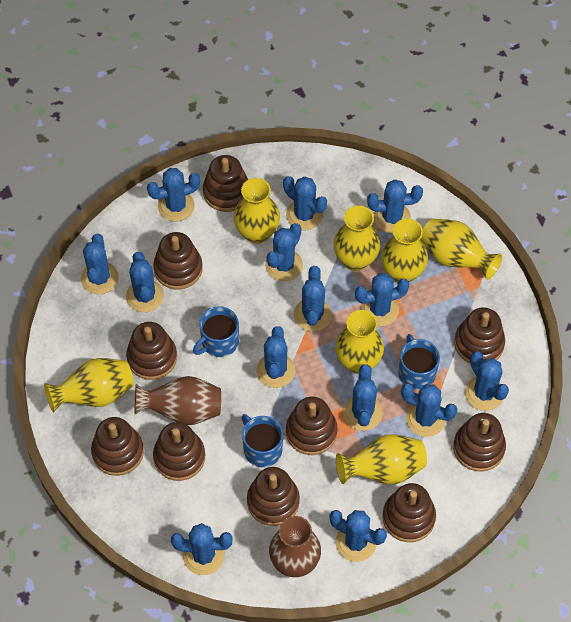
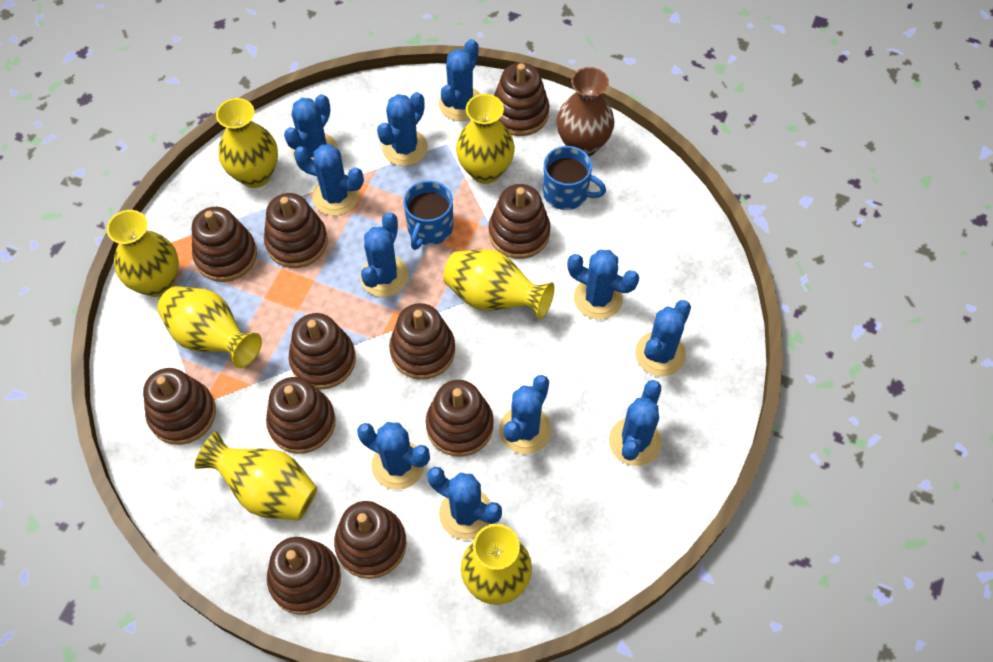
blue cactus: [81,234,119,294] [126,252,164,312] [147,168,200,221] [171,523,233,575] [256,326,295,388] [265,223,303,281] [283,176,327,230] [294,266,332,331] [329,510,387,562] [343,364,383,431] [355,273,409,326] [367,179,423,233] [401,383,458,437] [465,351,509,411] = 14 -> [284,94,338,162] [294,144,364,216] [357,422,430,490] [360,212,409,297] [377,92,428,166] [427,467,502,540] [439,39,480,121] [499,375,552,454] [567,250,639,320] [609,380,662,466] [635,300,691,376] = 11
blue mug: [193,306,239,357] [241,414,283,467] [398,334,440,390] = 3 -> [403,180,453,250] [543,146,606,210] = 2
brown stacking toy: [91,417,144,476] [126,322,177,380] [153,232,203,290] [153,422,205,481] [203,155,248,212] [247,467,300,526] [286,397,337,455] [383,483,436,542] [453,413,506,472] [454,307,505,364] = 10 -> [143,368,216,445] [192,207,257,282] [264,193,328,268] [266,377,336,454] [267,537,341,615] [288,313,356,389] [334,501,407,579] [389,303,455,379] [426,380,494,457] [489,184,550,259] [494,63,549,136] = 11
brown vase: [135,376,221,425] [269,516,321,577] = 2 -> [557,67,614,157] = 1

